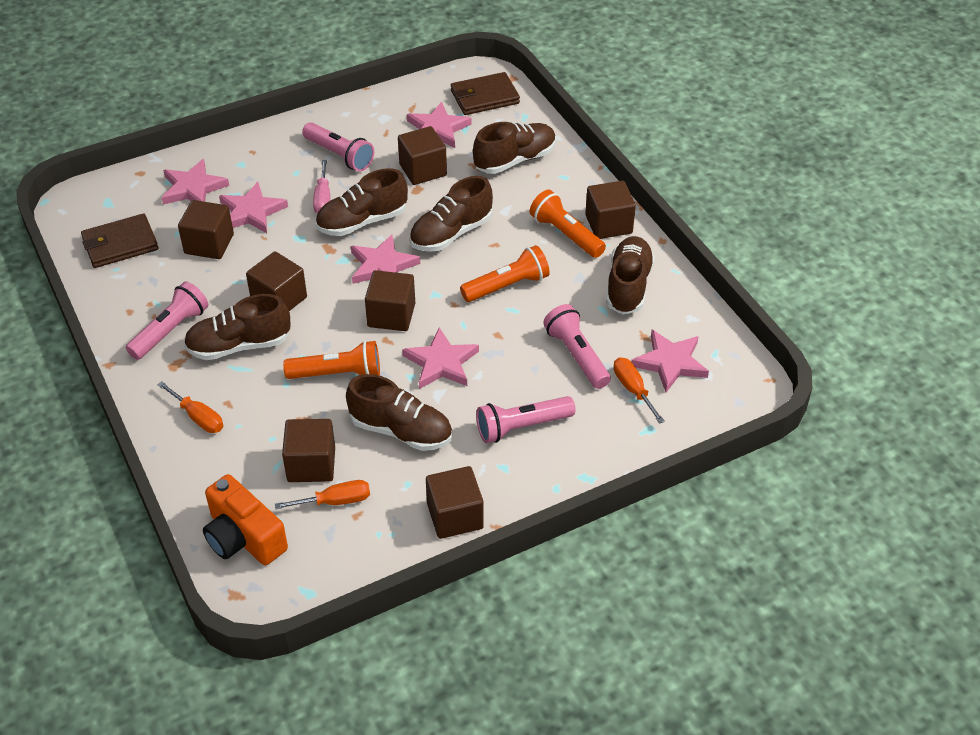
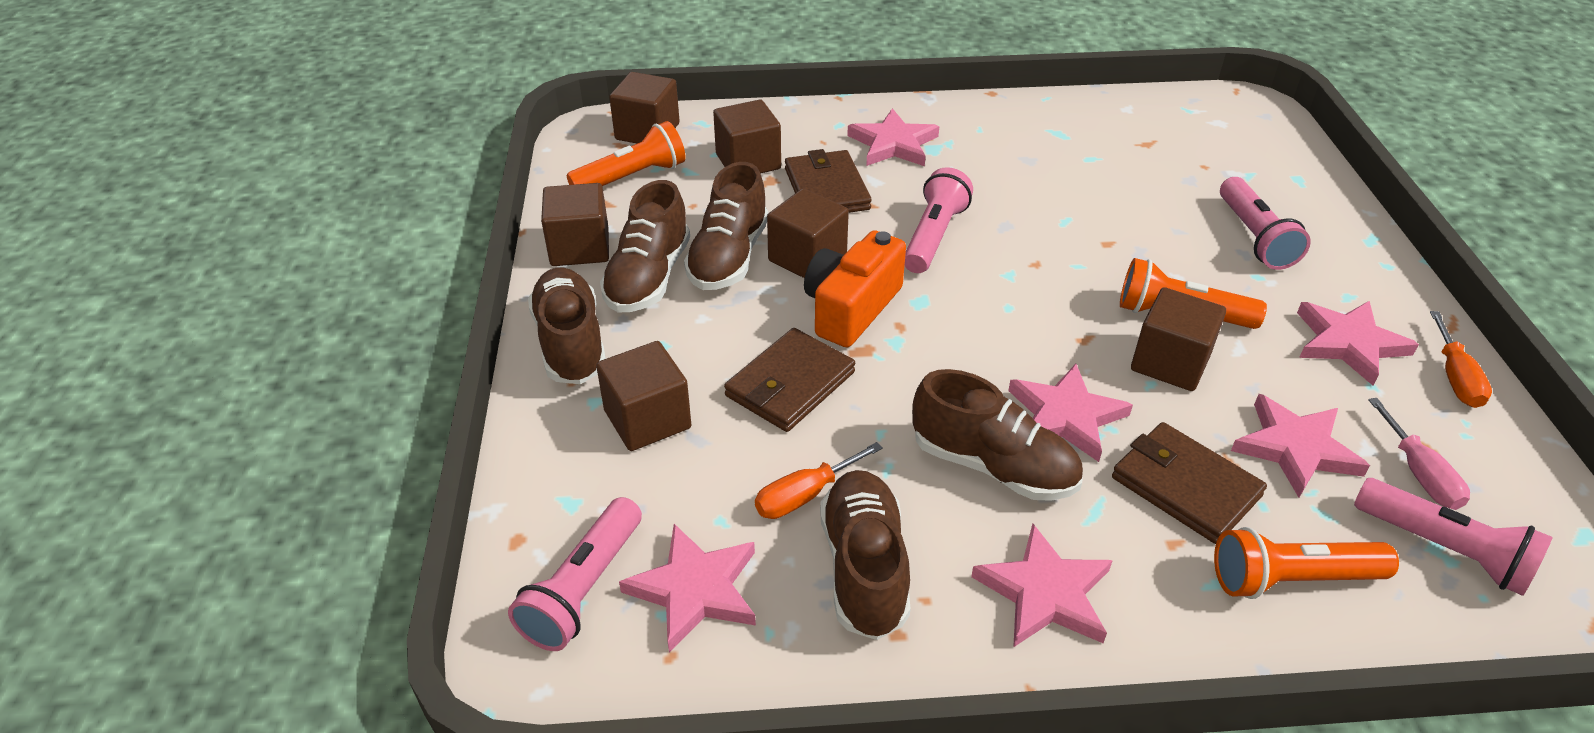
brown cube: [178,200,234,259] [246,251,307,311] [282,419,335,482] [365,270,415,331] [398,126,447,185] [426,466,484,539] [585,181,636,239] = 7 -> [541,183,609,266] [596,341,691,451] [609,72,680,143] [713,100,781,174] [767,189,849,278] [1131,287,1226,391] = 6
brown shoe: [183,294,291,360] [316,168,408,236] [346,374,452,451] [409,176,493,252] [473,122,556,174] [606,236,655,314] = 6 -> [528,268,606,384] [600,180,690,313] [684,162,768,290] [820,470,911,640] [912,369,1083,501] = 5
brown wallet: [81,214,158,268] [451,72,520,115] = 2 -> [724,328,855,432] [785,149,872,213] [1112,422,1267,544] = 3
orange screwdriver: [157,381,224,433] [275,480,370,509] [613,357,665,424] = 3 -> [755,442,883,519] [1430,311,1492,408] = 2

